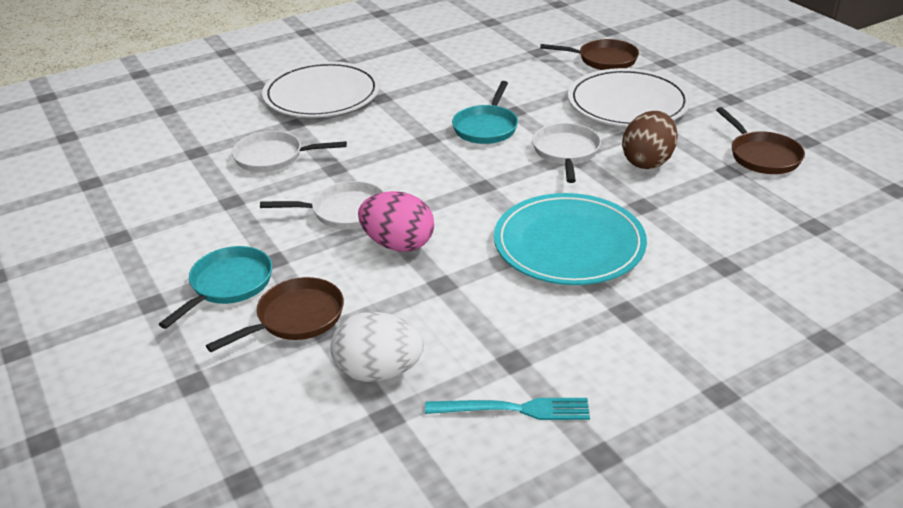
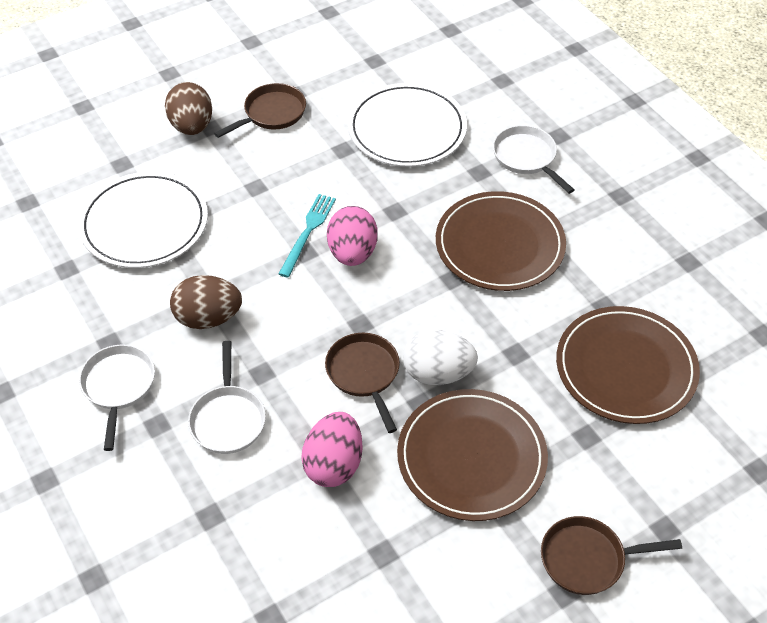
brown egg: [622,111,678,169] = 1 -> [165,82,212,135] [170,275,242,329] = 2
brown plate: none = 0 -> [397,389,548,521] [436,191,566,291] [556,306,700,424] = 3
pink egg: [358,191,434,252] = 1 -> [301,412,363,487] [327,206,378,266] = 2
turquoise pan: [159,246,272,329] [452,81,518,144] = 2 -> none = 0
turquoise plate: [494,193,647,285] = 1 -> none = 0

